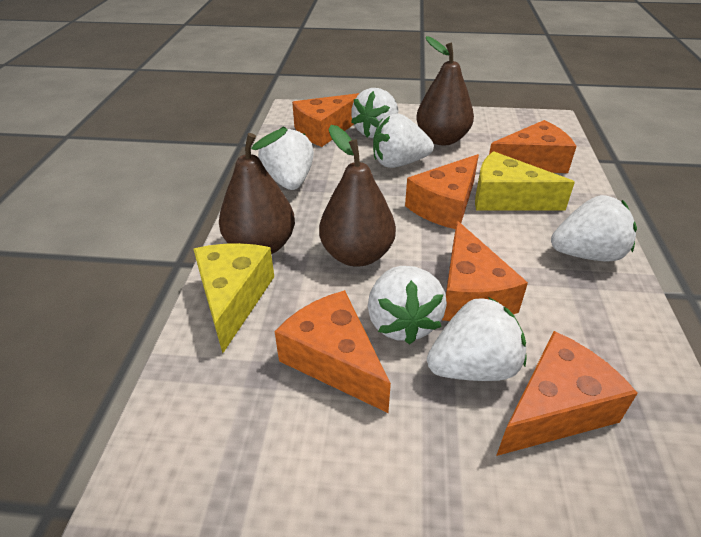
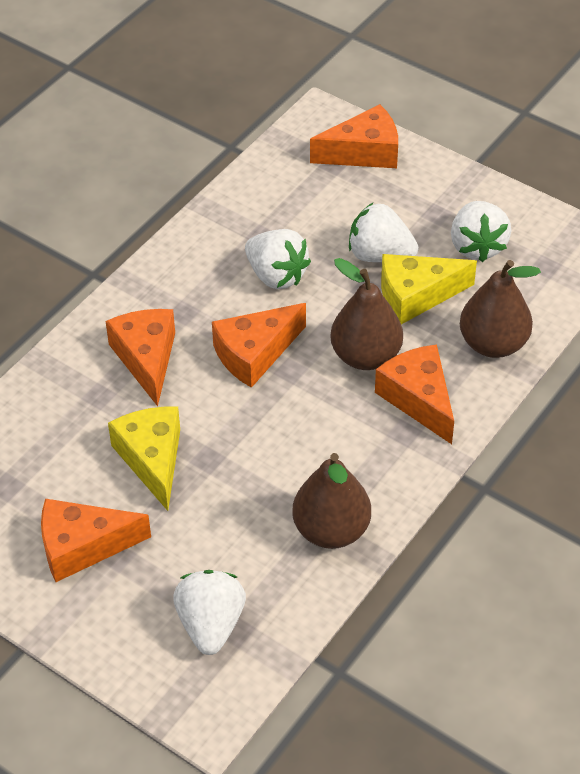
orange cheese: [275,290,391,413] [292,93,360,147] [405,154,479,229] [442,221,528,321] [489,120,577,173] [496,331,638,456] = 6 -> [41,499,151,582] [106,309,175,406] [212,303,306,388] [310,104,398,168] [375,344,454,444] = 5
white strawberry: [258,127,314,190] [351,88,398,138] [368,266,447,345] [373,113,434,168] [427,297,527,381] [551,195,637,261] = 6 -> [173,570,246,655] [245,229,311,289] [349,202,419,262] [451,201,511,262] = 4

